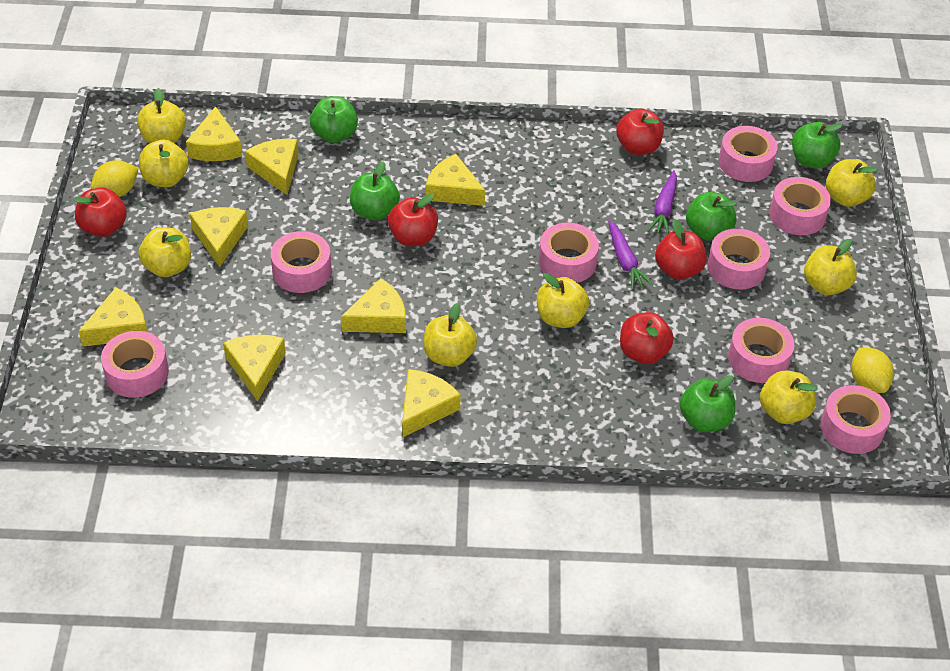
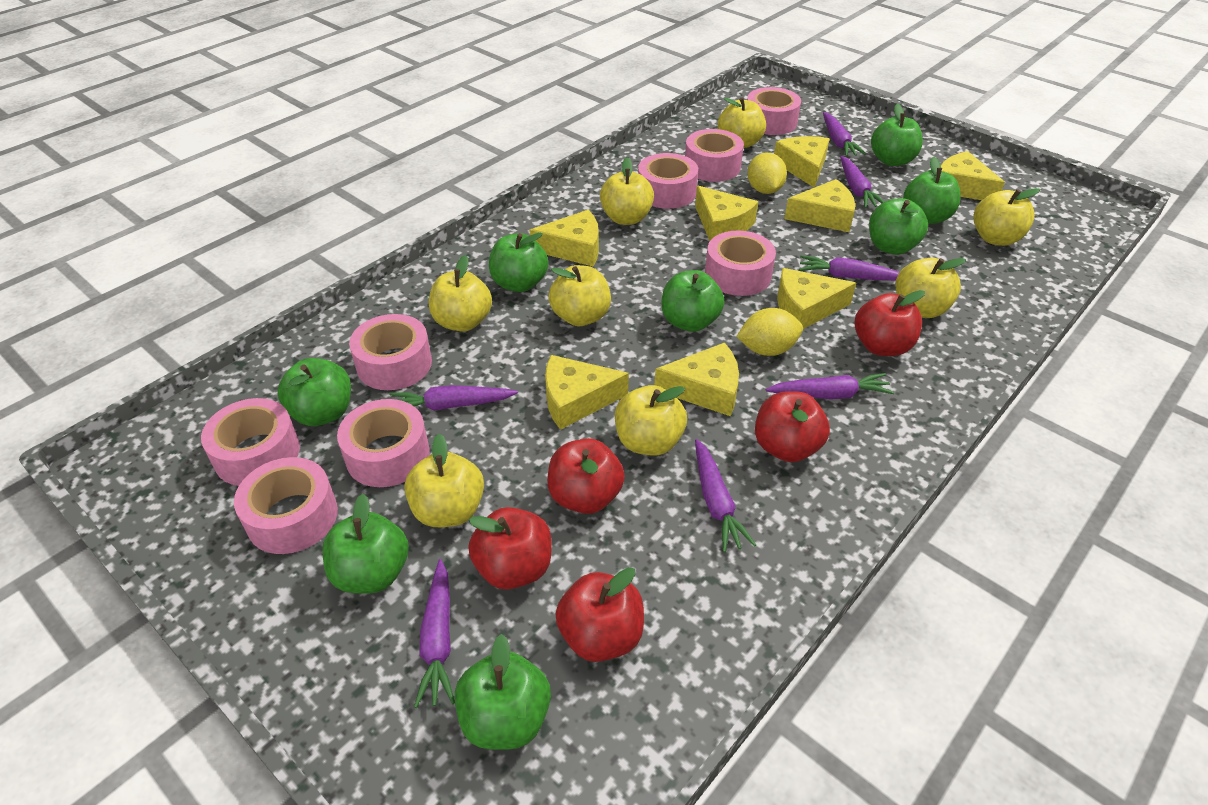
green apple: [310,96,358,143] [350,161,400,220] [680,375,735,432] [686,192,737,241] [792,122,843,168] = 5 -> [278,358,351,426] [322,494,409,594] [455,634,551,750] [489,232,549,292] [662,270,725,332] [869,199,928,255] [871,104,923,166] [903,157,961,224] = 8
purple carrot: [608,220,653,290] [648,170,677,234] = 2 -> [389,385,518,411] [414,559,455,708] [695,439,756,552] [766,373,894,399] [799,255,899,281] [823,112,866,157] [840,156,884,208] = 7

